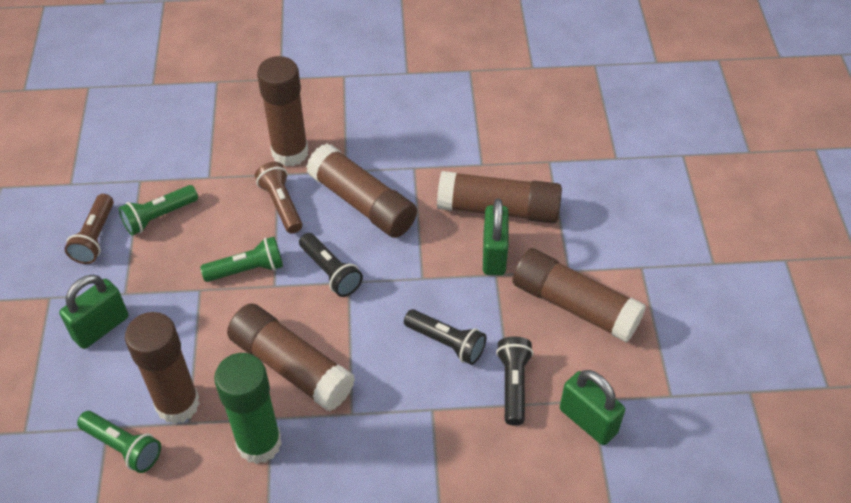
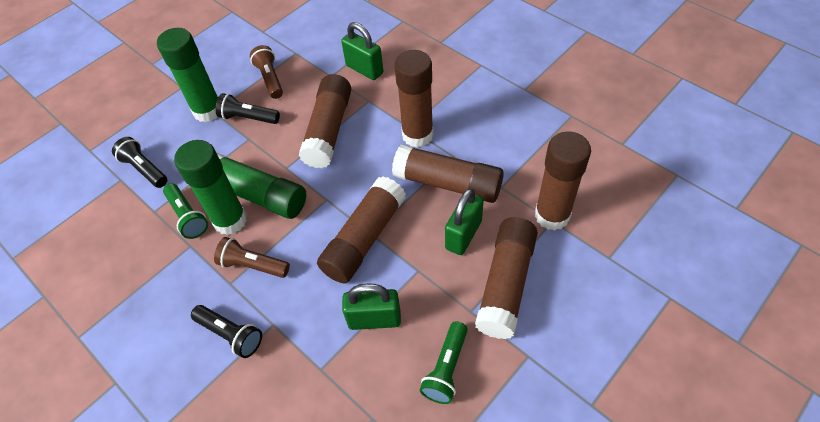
green flashlight: [77,411,161,473] [119,185,198,235] [200,237,283,282] = 3 -> [163,183,208,239] [420,321,468,404] = 2
green glue stick: [214,353,282,464] = 1 -> [157,28,218,122] [174,140,247,235] [217,153,306,219] = 3

